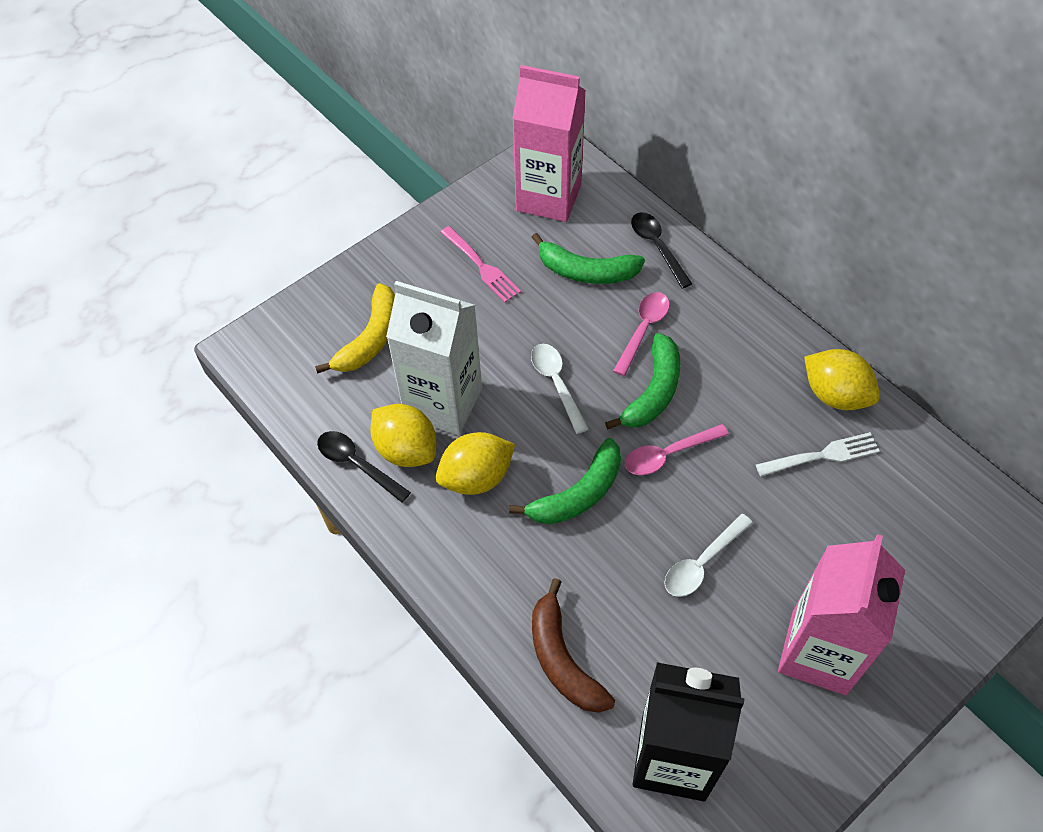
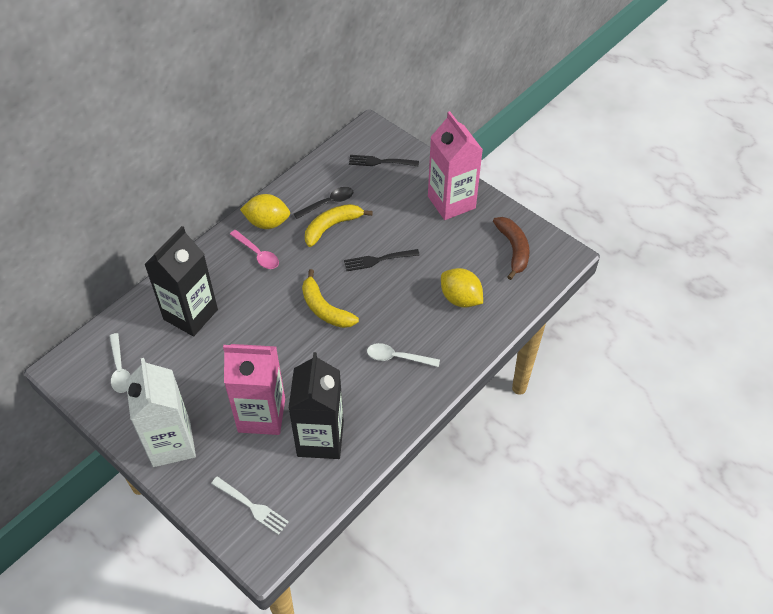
black carton: [632,662,744,801] = 1 -> [144,226,218,336] [288,352,344,459] = 2
black fork: none = 0 -> [344,249,420,271] [349,155,419,166] = 2
black spoon: [317,431,411,503] [631,212,692,289] = 2 -> [294,187,354,219] = 1
green banana: [509,438,621,524] [531,233,645,284] [605,333,680,430] = 3 -> none = 0
pink fork: [441,226,521,302] = 1 -> none = 0
pink spoon: [613,292,670,376] [625,424,729,475] = 2 -> [230,230,279,269] = 1
yellow banana: [315,283,395,374] = 1 -> [302,269,359,328] [305,204,373,247] = 2
yellow lemon: [371,404,436,467] [436,432,515,495] [804,349,880,410] = 3 -> [240,194,290,229] [441,268,483,308] = 2

